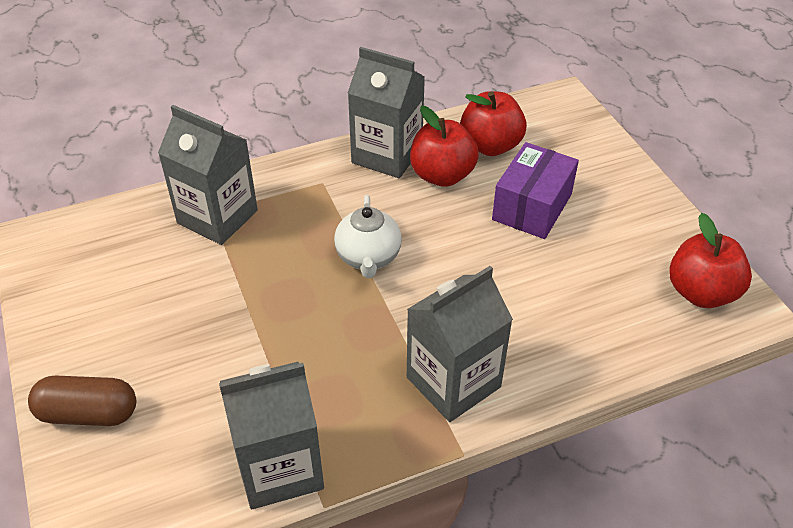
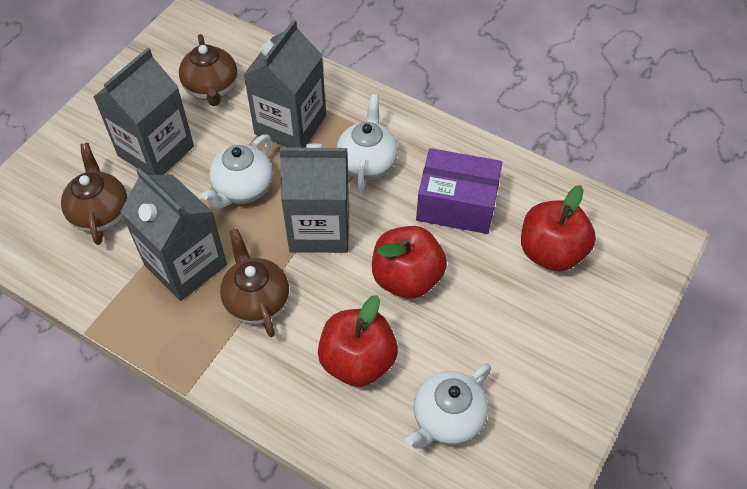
brown capsule: [28,375,136,426] = 1 -> none = 0
brown teapot: none = 0 -> [61,143,128,245] [179,34,238,106] [220,229,289,337] = 3
white teapot: [334,195,402,278] = 1 -> [201,134,273,209] [337,94,398,191] [405,363,491,449] = 3

